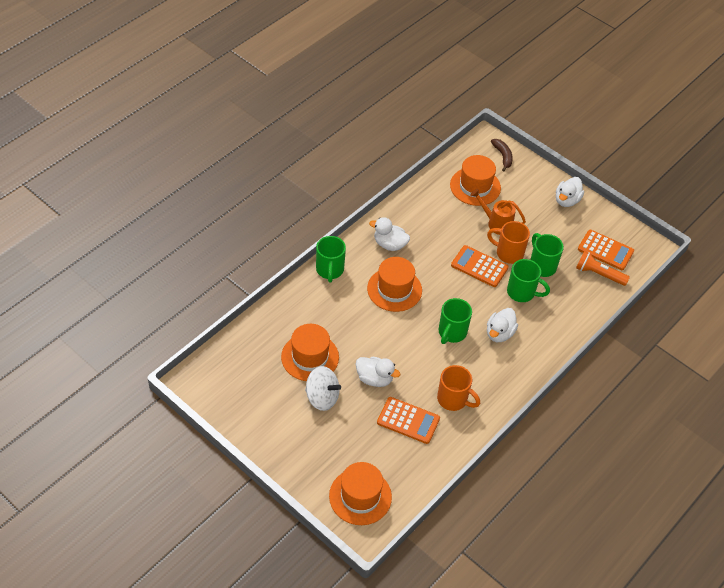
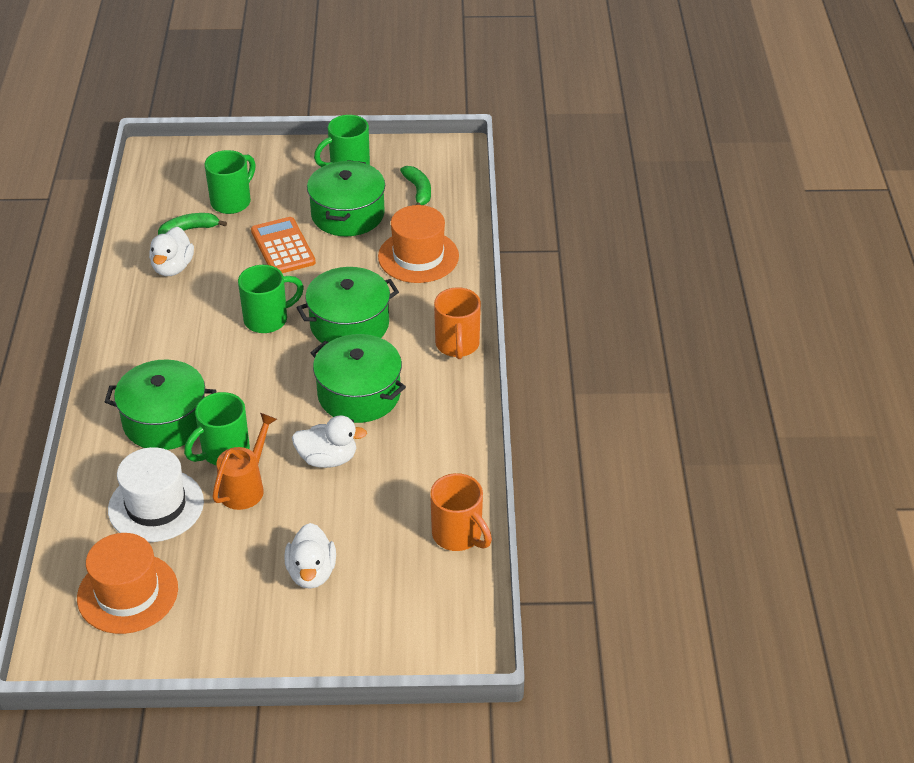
brown banana: [491,139,513,171] = 1 -> none = 0
green banana: none = 0 -> [158,213,227,235] [400,166,431,205] = 2
green pot: none = 0 -> [105,360,216,450] [296,267,399,343] [307,160,385,236] [311,334,406,423] = 4
orange calculator: [377,397,440,444] [451,245,509,287] [578,230,634,270] = 3 -> [251,217,316,273] = 1
orange flashlight: [576,251,630,286] = 1 -> none = 0
orange hat: [281,324,339,381] [329,462,392,525] [367,257,422,312] [450,155,501,206] = 4 -> [77,533,178,634] [378,205,459,283] = 2
white duck: [356,357,401,387] [369,217,410,251] [487,308,518,342] [556,177,584,207] = 4 -> [149,227,194,276] [284,523,336,589] [292,415,367,468] = 3
white hat: none = 0 -> [108,447,204,542] = 1
white spinning top: [305,366,341,411] = 1 -> none = 0

